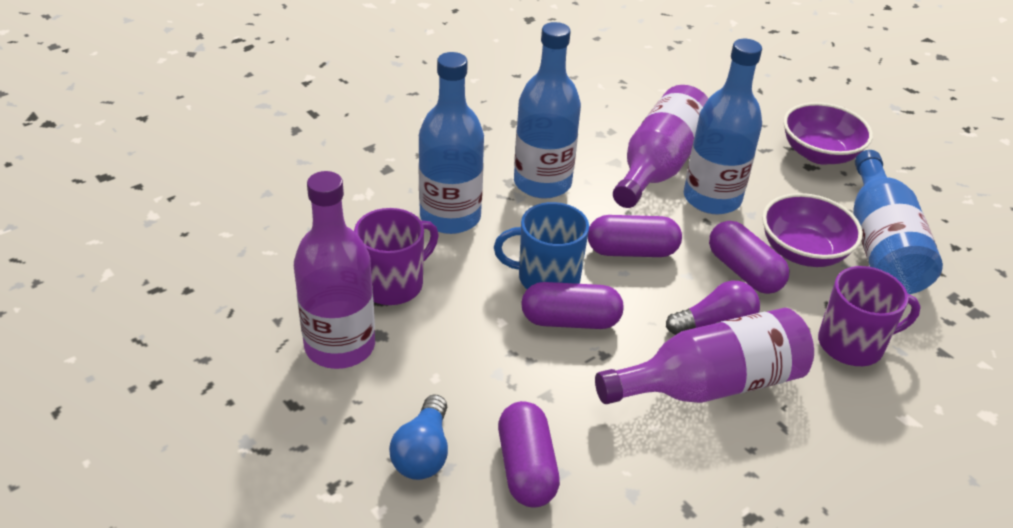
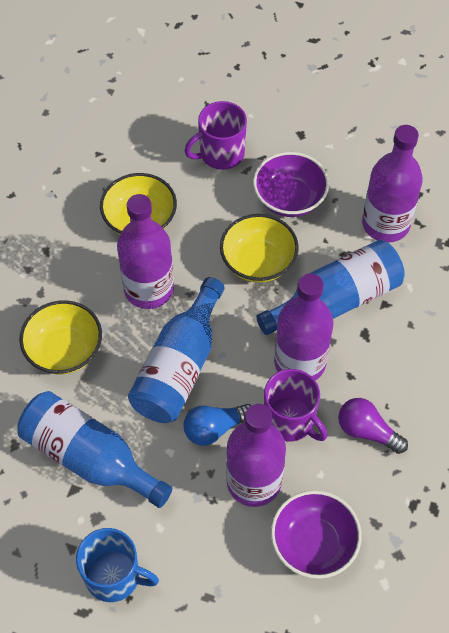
blue bottle: [418,52,484,234] [514,22,581,199] [684,39,762,214] [853,150,943,294] = 4 -> [17,391,172,508] [128,277,224,423] [256,240,405,335] = 3
purple bottle: [294,171,375,369] [595,308,814,404] [613,85,709,208] = 3 -> [117,194,174,309] [226,404,286,507] [274,273,334,380] [362,125,423,242] = 4
purple capsule: [498,401,560,507] [521,282,624,329] [588,215,682,257] [709,221,789,294] = 4 -> none = 0
yellow bowl: none = 0 -> [19,300,102,375] [100,173,177,235] [220,214,299,283] = 3

